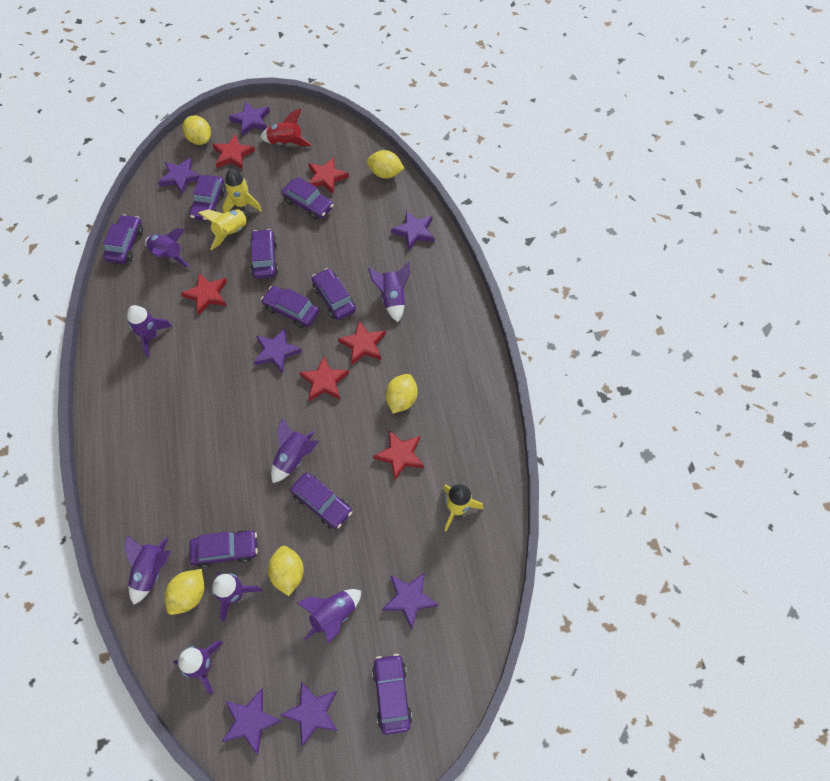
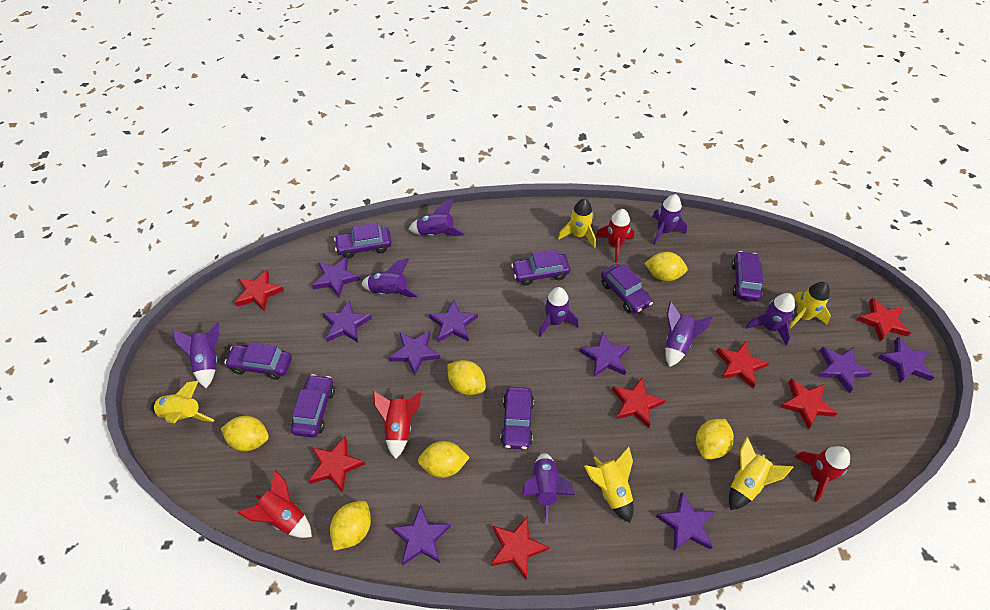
purple car: [103,214,143,264] [189,530,258,568] [190,175,226,221] [250,229,278,279] [261,286,319,328] [281,177,334,220] [290,473,352,529] [312,268,356,320] [372,654,412,735] = 9 -> [224,342,292,380] [291,374,335,438] [334,223,391,259] [500,387,534,450] [511,249,570,286] [601,264,653,314] [732,251,763,301] = 7
purple star: [158,157,200,195] [222,688,282,754] [229,101,270,136] [254,328,302,373] [281,681,338,747] [382,572,438,629] [391,211,434,250] = 7 -> [312,257,360,297] [322,300,372,343] [389,330,440,375] [391,505,451,565] [429,299,478,342] [579,332,630,377] [656,492,715,551] [818,347,872,393] [878,337,935,383] = 9
red rocket: [260,108,312,146] = 1 -> [238,470,312,538] [373,391,421,459] [595,209,634,263] [794,446,850,502] = 4
red star: [181,273,227,315] [212,134,255,169] [299,356,349,401] [308,157,349,194] [338,320,386,364] [373,430,424,480] = 6 -> [235,270,284,312] [308,436,365,492] [491,516,549,579] [612,377,665,428] [716,341,769,388] [780,379,838,429] [857,298,911,342] = 7
yellow lemon: [165,569,204,615] [183,115,211,145] [268,546,304,596] [367,150,405,179] [385,374,418,413] = 5 -> [221,416,269,451] [330,501,371,550] [418,441,470,478] [447,360,486,395] [644,252,688,281] [696,419,734,459] = 6
yellow rocket: [198,209,250,250] [222,169,262,213] [443,484,483,532] = 3 -> [151,381,214,423] [558,198,596,248] [584,447,634,523] [729,437,793,510] [789,282,831,329] = 5

